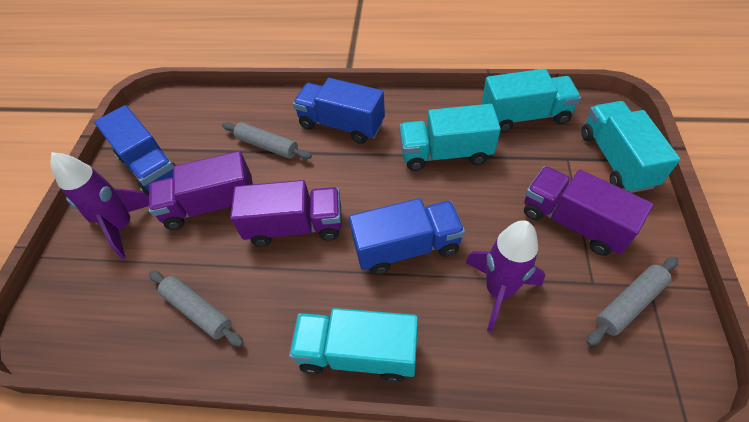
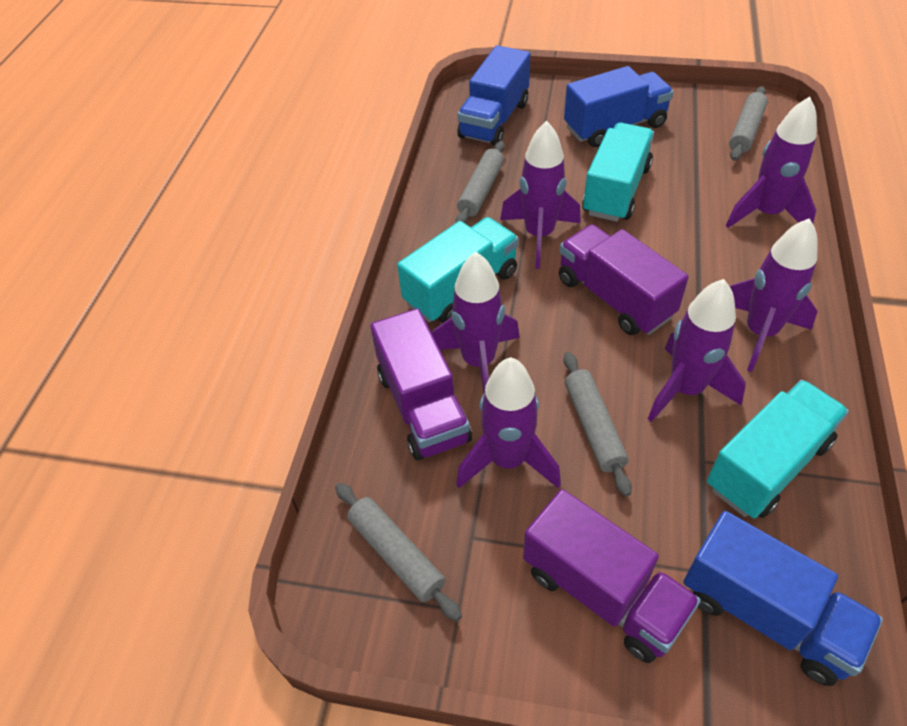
grey rolling pin: [149,271,244,347] [222,122,312,160] [586,257,678,346] = 3 -> [335,483,462,621] [455,141,505,224] [563,352,632,496] [729,86,768,161] = 4
purple rocket: [50,152,149,259] [465,220,545,332] = 2 -> [432,252,520,393] [456,357,561,489] [500,121,581,269] [648,279,746,422] [726,97,817,228] [730,218,818,372] = 6
turquoise truck: [289,308,418,383] [399,104,501,171] [482,69,581,133] [581,101,680,193] = 4 -> [397,217,519,323] [582,123,654,222] [707,380,849,518] = 3

